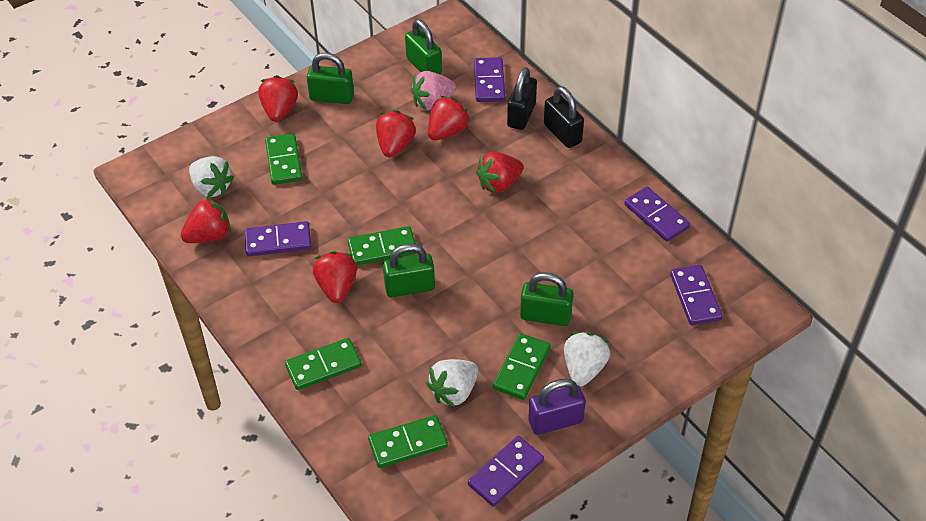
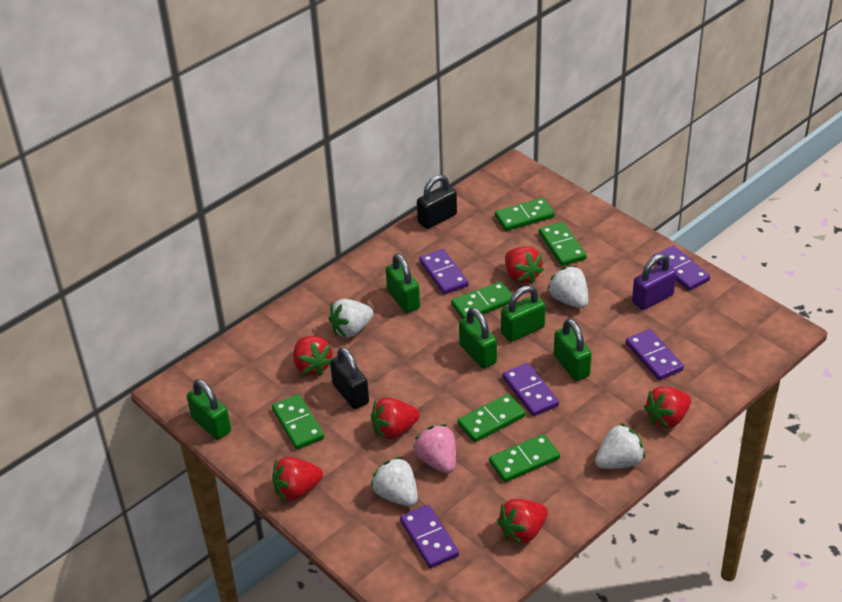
green domino: [265,133,302,185] [285,338,362,390] [348,226,416,265] [368,415,448,468] [493,333,551,400] = 5 -> [272,394,324,449] [451,281,512,319] [457,394,526,442] [489,434,560,482] [495,198,555,231] [539,222,587,266] = 6
green padlock: [307,53,354,104] [383,244,435,297] [405,19,442,74] [520,273,573,326] = 4 -> [187,379,231,440] [386,254,420,313] [459,307,497,369] [501,286,546,342] [554,319,592,381] = 5
white strawberry: [189,156,234,198] [426,359,478,407] [564,332,610,386] = 3 -> [328,299,374,338] [371,457,418,506] [547,266,588,308] [595,423,645,469] = 4

